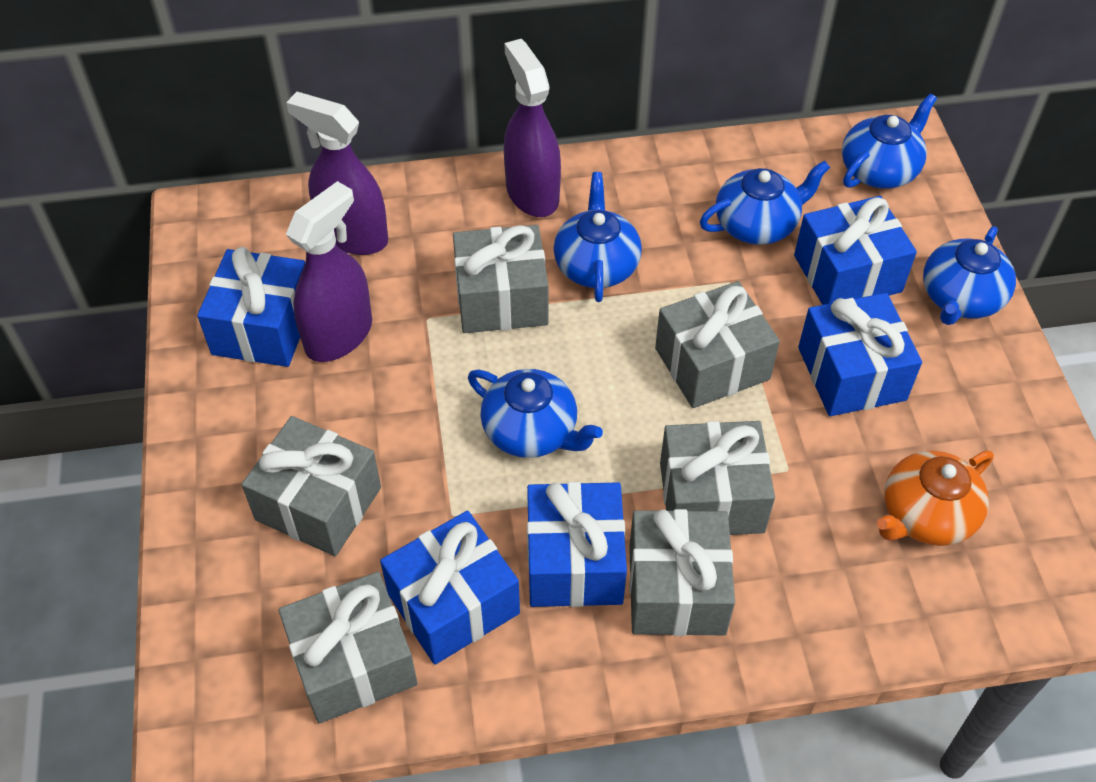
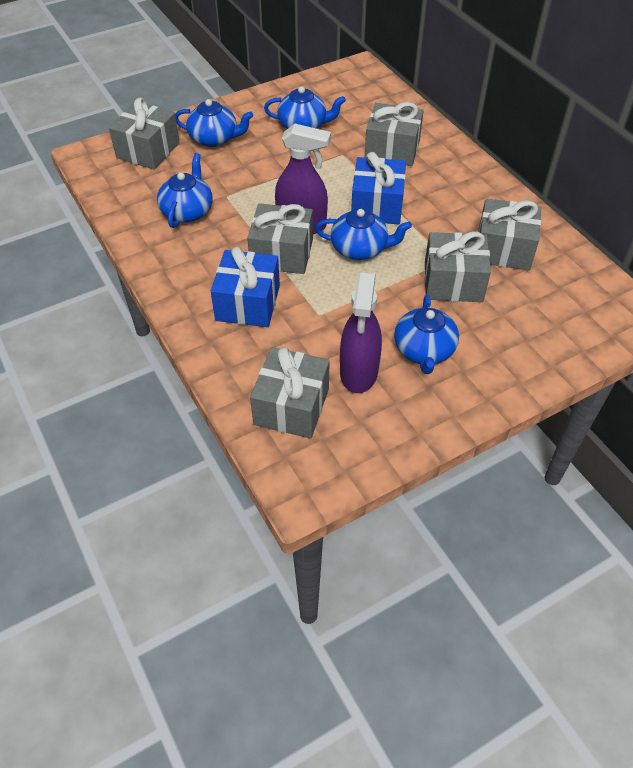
blue gift: [197,247,305,367] [380,511,520,665] [527,482,627,607] [794,196,917,305] [798,293,922,416] = 5 -> [211,246,280,327] [351,152,406,224] = 2
orange teapot: [877,451,994,546] = 1 -> none = 0
purple spray bottle: [286,92,388,255] [286,181,372,362] [504,39,561,217] = 3 -> [275,123,331,234] [340,273,382,393] = 2

